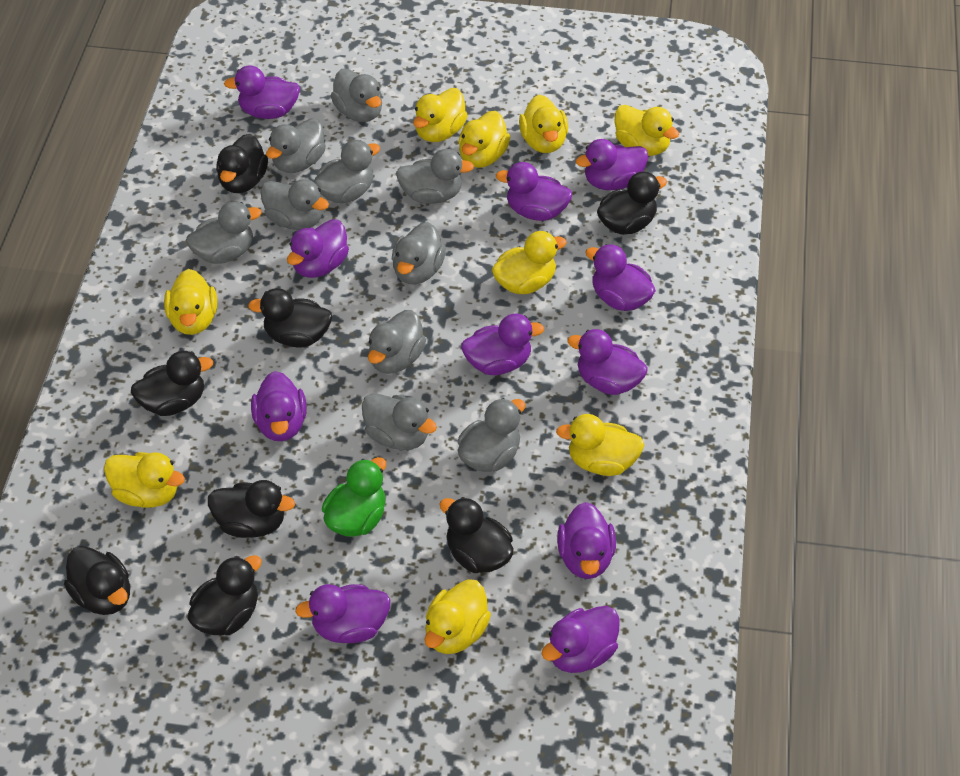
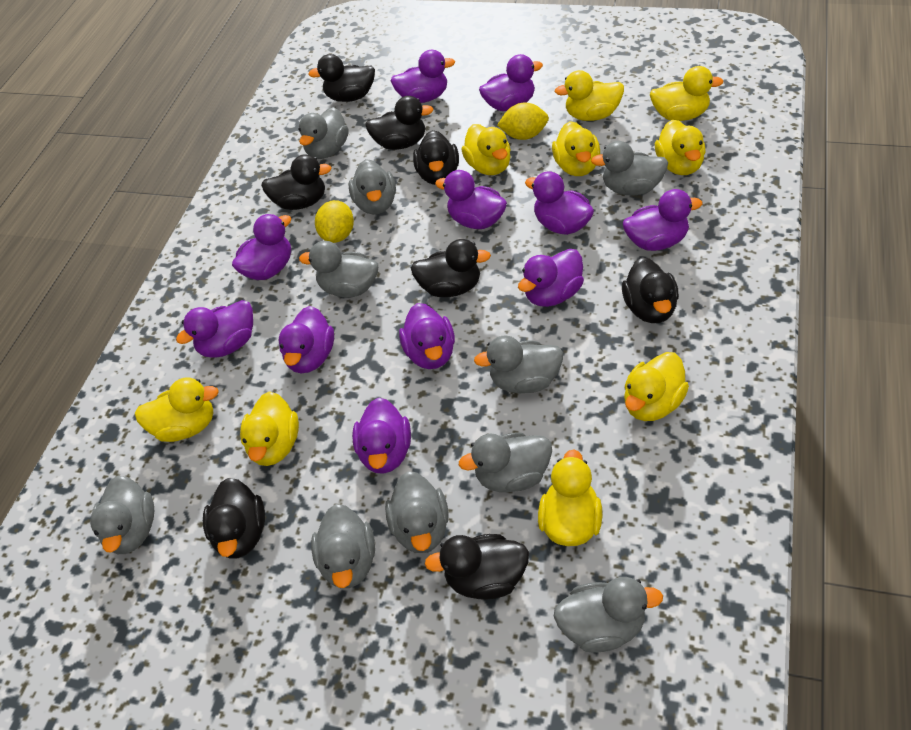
green duck: [322,457,386,537] = 1 -> none = 0
yellow lemon: none = 0 -> [315,200,354,243] [497,102,549,140] = 2

